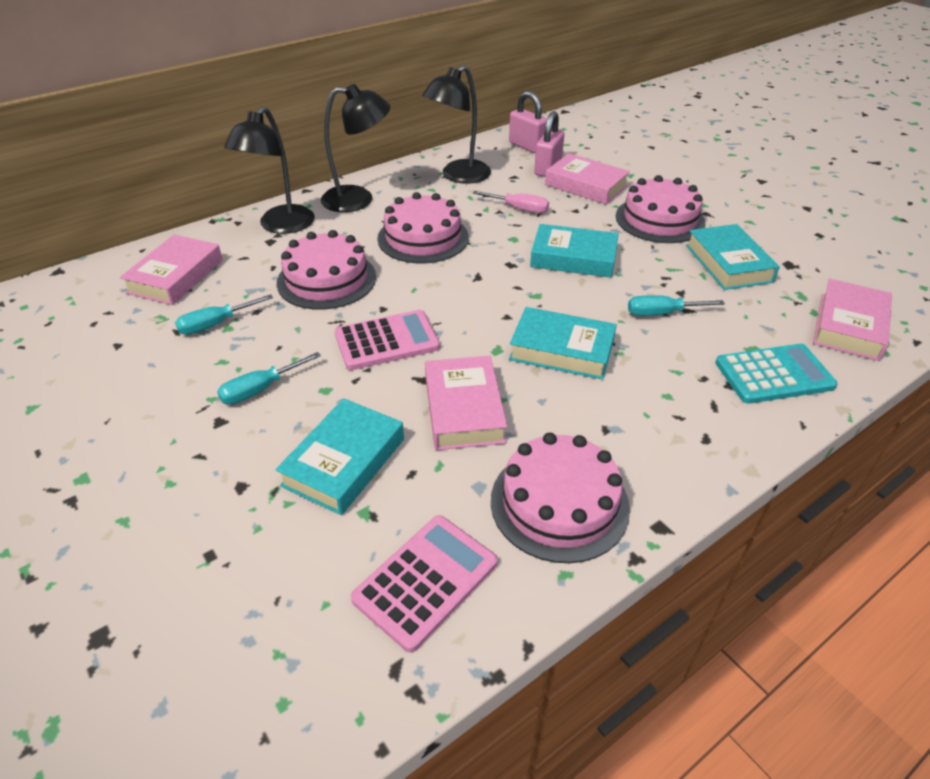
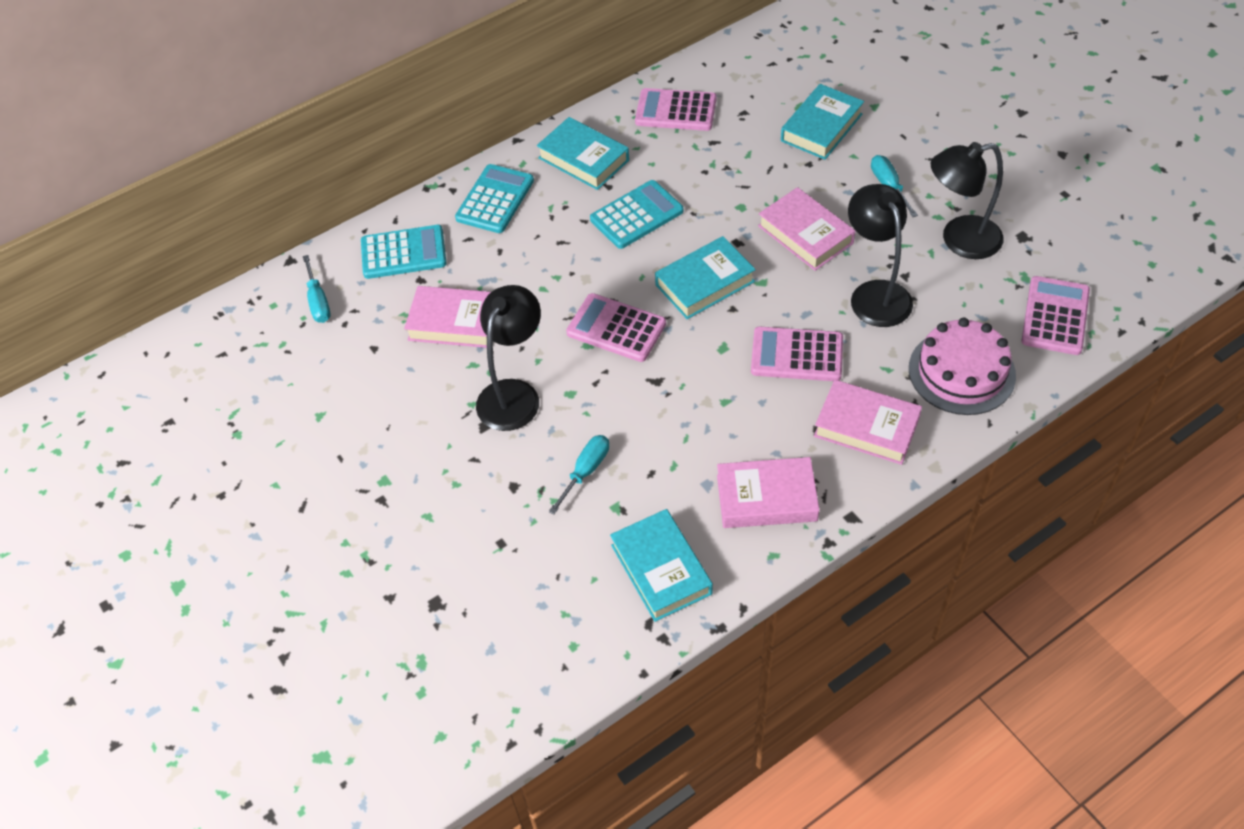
pink cake: [277,230,376,310] [377,192,469,263] [491,433,630,563] [616,175,706,243] = 4 -> [909,318,1016,415] = 1
pink calculator: [335,310,440,370] [351,515,498,652] = 2 -> [566,293,666,362] [635,88,717,131] [751,327,843,381] [1021,276,1090,355] = 4
pink padlock: [509,91,547,153] [534,111,564,177] = 2 -> none = 0
pink screwdriver: [473,191,549,213] = 1 -> none = 0
turquoise calculator: [715,344,838,404] = 1 -> [361,225,447,279] [455,164,534,233] [590,180,683,249] = 3

